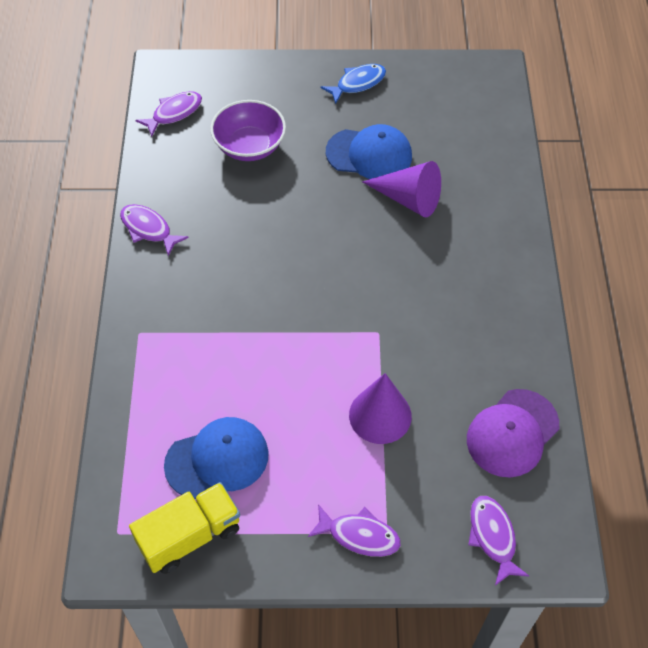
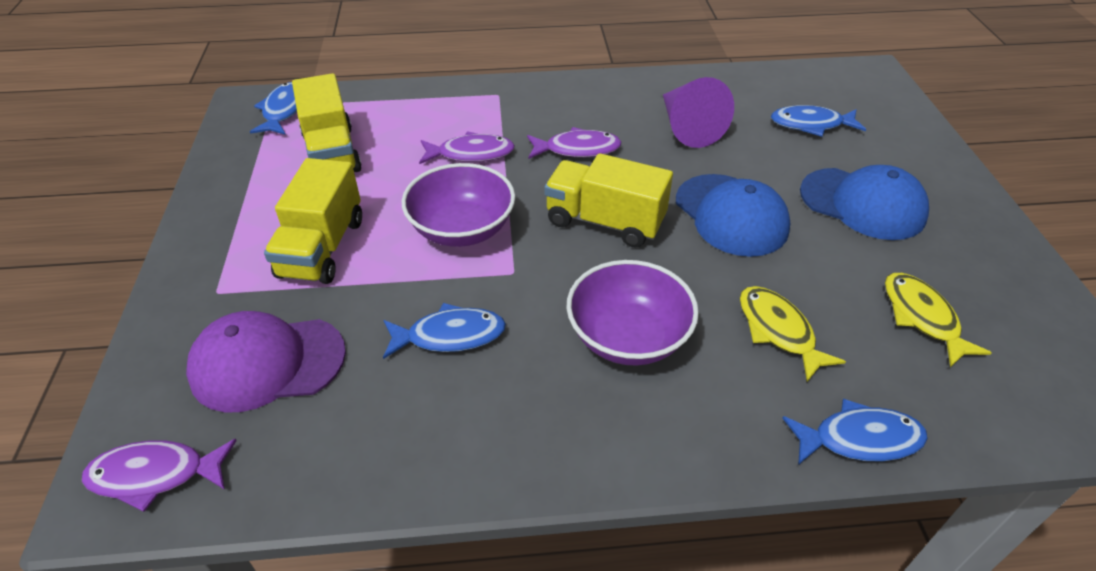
blue fish: [321,64,386,104] = 1 -> [250,82,297,135] [383,303,506,359] [771,105,866,137] [783,398,928,465] = 4
purple bowl: [210,100,286,161] = 1 -> [402,163,515,247] [566,260,699,366] = 2
purple cone: [349,373,412,444] [362,161,441,217] = 2 -> [663,77,734,148] = 1
purple fish: [120,204,189,256] [135,91,202,137] [308,504,401,557] [468,496,529,585] = 4 -> [82,439,237,512] [419,131,515,164] [527,127,622,159] = 3
yellow fish: none = 0 -> [740,286,846,382] [885,273,992,367] = 2
yellow truck: [129,482,240,574] = 1 -> [264,158,362,284] [292,73,362,172] [544,153,673,248] = 3

